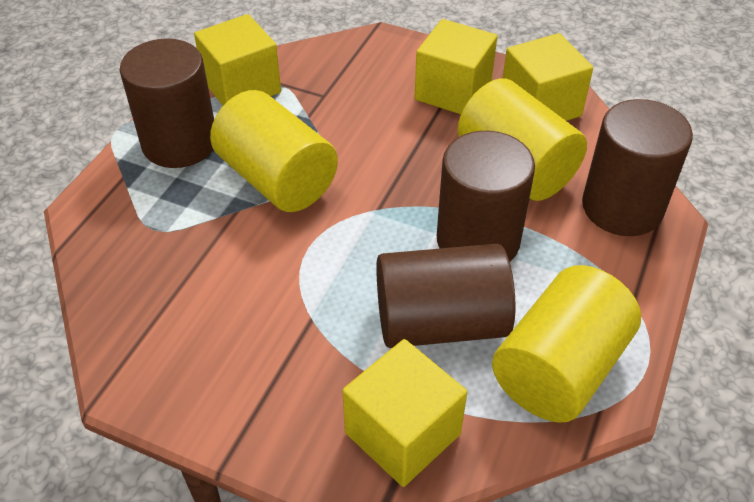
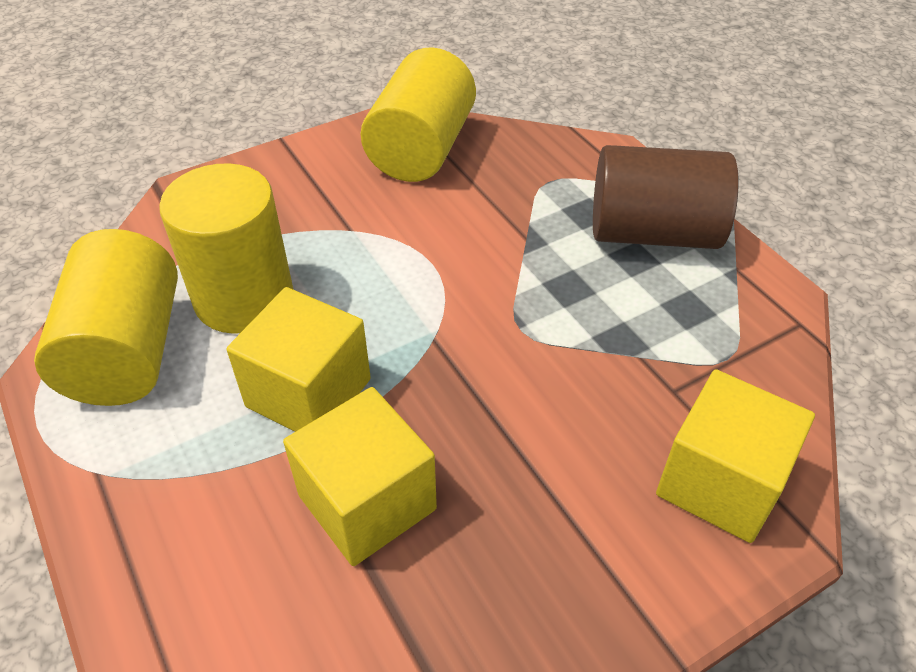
brown cylinder: [120,39,214,168] [376,244,516,348] [437,131,535,262] [582,99,693,236] = 4 -> [593,145,739,249] = 1
yellow cube: [194,14,281,106] [342,339,467,487] [414,19,497,114] [503,33,593,121] = 4 -> [226,287,371,432] [283,387,437,566] [656,369,815,543] = 3

